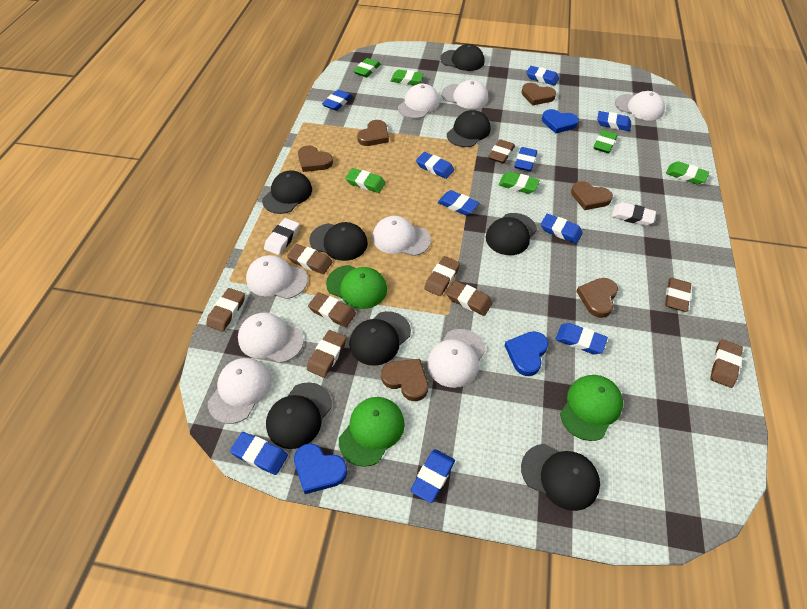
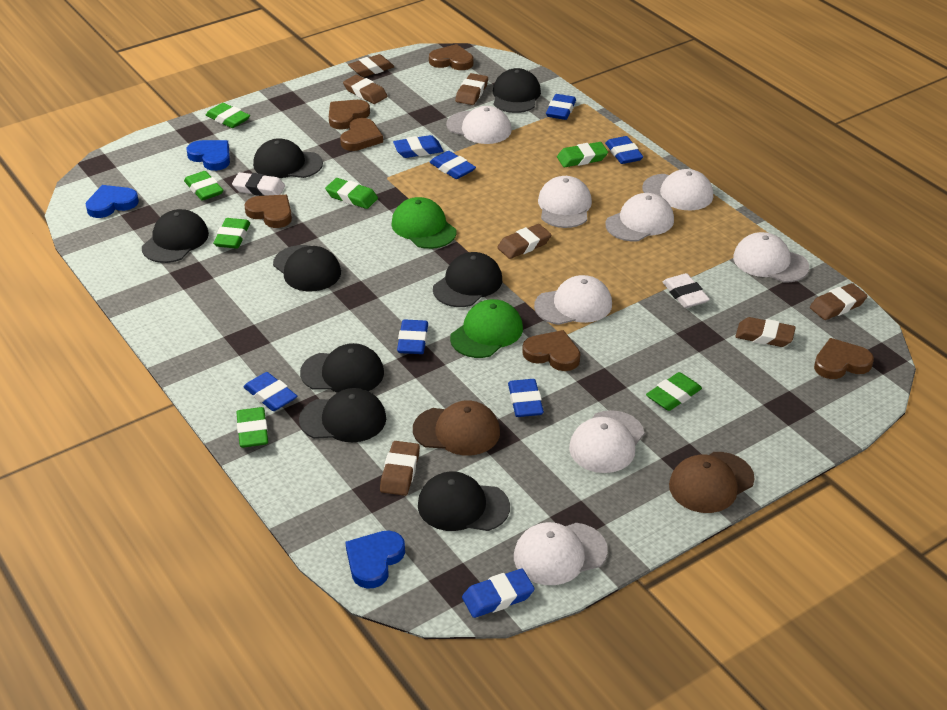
blue eraser: [230,432,288,475] [322,90,352,111] [410,449,455,503] [416,152,454,179] [438,190,479,215] [515,147,537,171] [526,66,559,86] [541,214,583,244] [556,323,608,354] [597,111,631,131] = 10 -> [243,372,297,411] [393,135,443,158] [397,319,428,354] [429,151,476,179] [462,569,535,618] [508,379,544,417] [546,94,576,120] [605,136,643,164] = 8
brown cap: none = 0 -> [413,401,500,455] [669,452,755,513] = 2
brown eraser: [206,288,245,332] [287,244,333,274] [307,330,346,378] [308,292,356,327] [424,256,460,296] [446,281,493,316] [488,139,515,164] [665,278,691,312] [710,339,743,388] = 9 -> [343,75,388,104] [348,54,395,77] [380,441,420,496] [455,73,488,105] [497,224,551,259] [735,317,796,347] [810,283,868,320] = 7
green cap: [326,265,387,309] [339,397,405,467] [560,375,623,441] = 3 -> [391,197,456,249] [450,299,523,358] = 2
green eraser: [345,168,386,193] [353,58,381,77] [390,70,424,85] [498,172,540,194] [594,130,617,153] [666,161,709,185] = 6 -> [184,171,223,201] [206,103,250,128] [213,218,250,249] [236,407,268,448] [325,178,378,209] [557,142,608,167] [646,372,702,411] = 7

